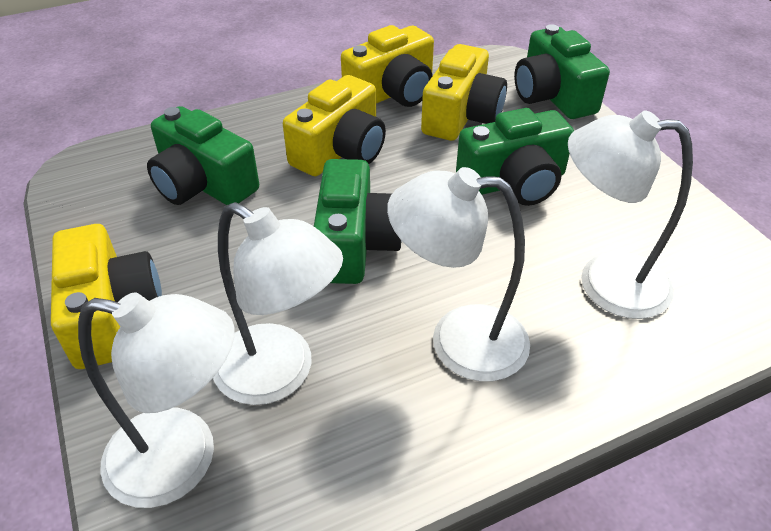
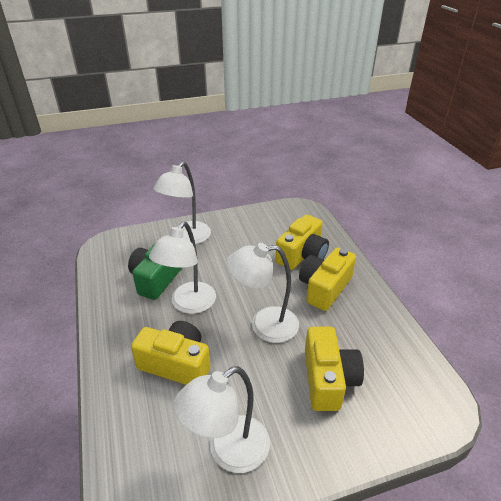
green camera: [147,106,259,205] [314,159,402,284] [456,108,574,206] [514,24,610,119] = 4 -> [128,244,182,300] = 1

